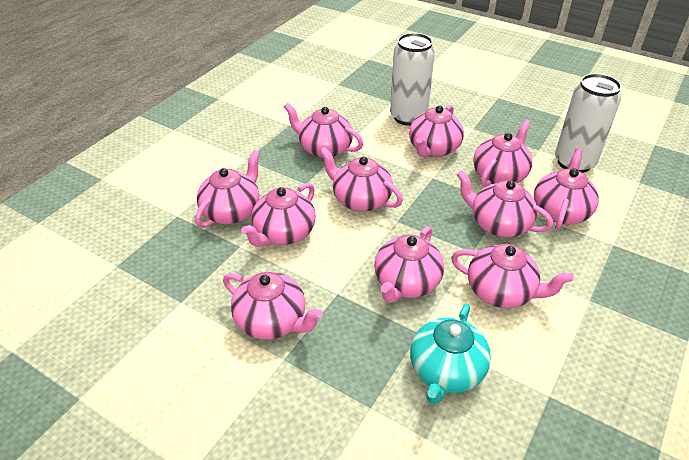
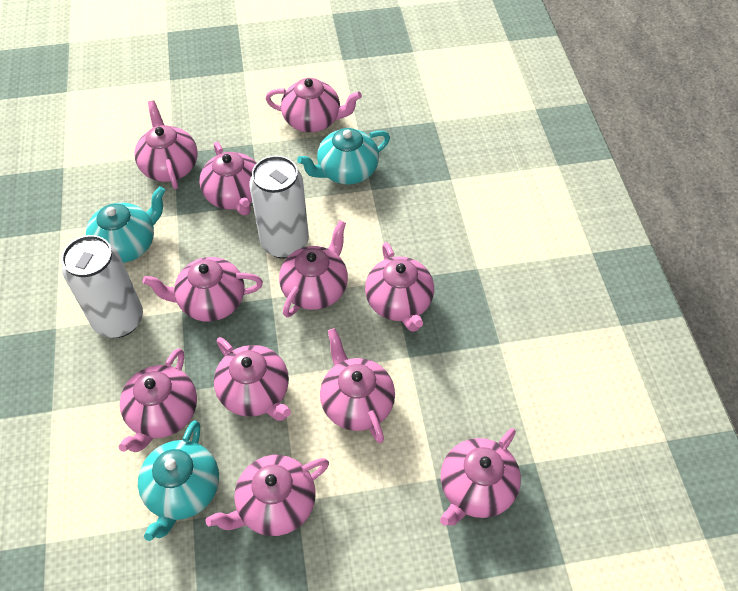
turquoise teapot: [410,304,491,404] = 1 -> [86,186,166,263] [138,420,219,541] [297,128,390,185] = 3

